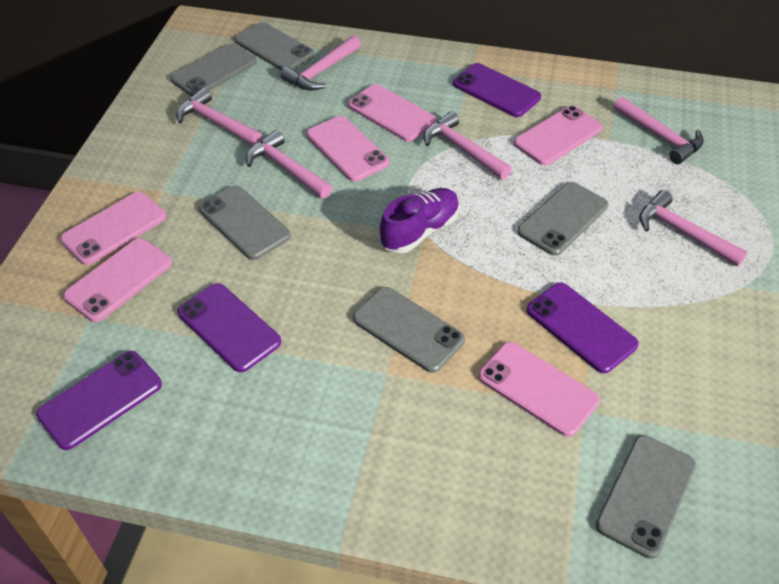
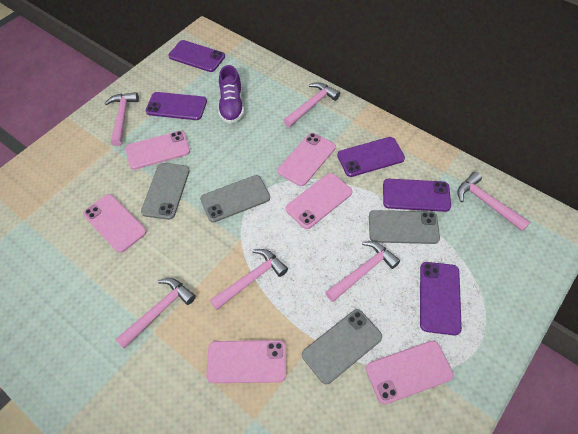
grey phone: [170,43,257,96] [199,185,291,260] [235,22,314,71] [353,287,465,373] [517,182,608,256] [596,435,696,559] = 6 -> [141,163,190,220] [200,175,270,222] [302,309,382,384] [369,210,440,244] = 4
purple phone: [36,351,162,450] [177,283,281,372] [453,63,541,117] [526,283,639,373] = 4 -> [146,92,207,120] [168,40,225,72] [337,137,405,177] [383,179,451,212] [420,262,462,336] = 5

